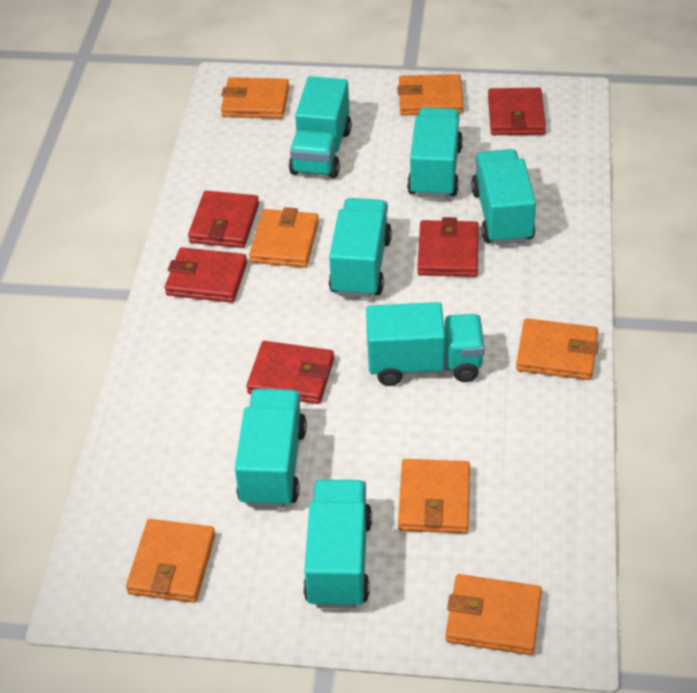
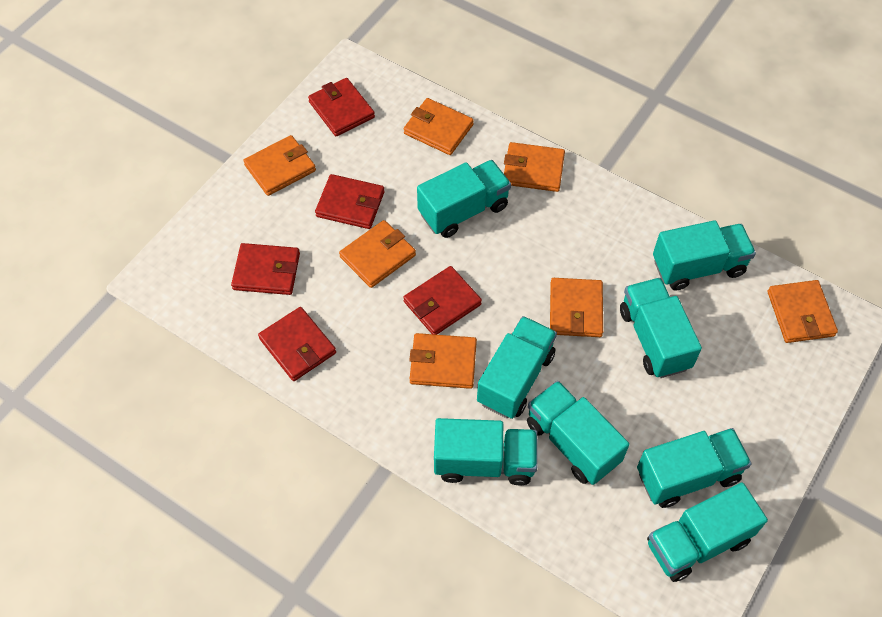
turquoise truck: [235,389,307,508] [289,76,352,178] [304,479,372,609] [329,198,392,298] [366,302,485,386] [407,108,463,198] [471,149,536,245] = 7 -> [417,160,511,238] [434,418,538,485] [477,316,557,419] [527,381,629,485] [620,278,702,378] [637,428,752,508] [647,482,768,582] [653,220,756,291] = 8

